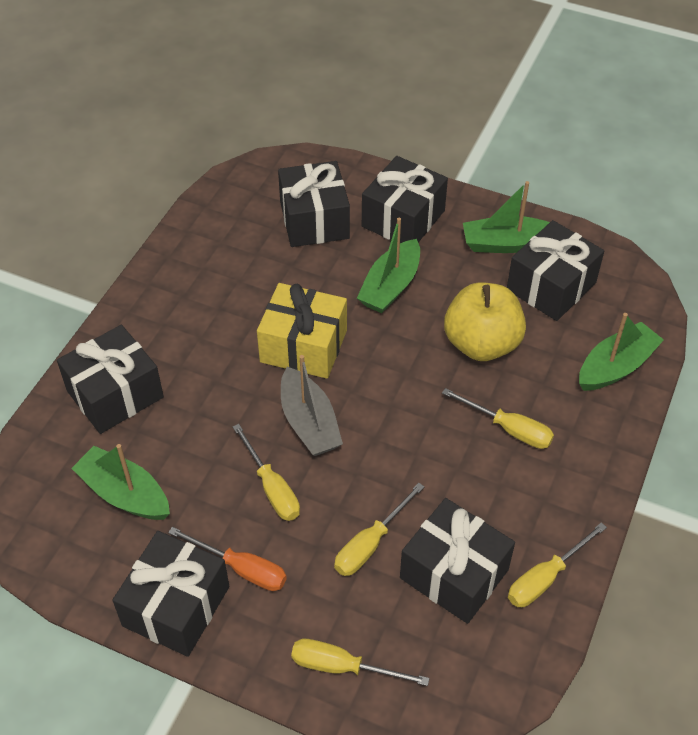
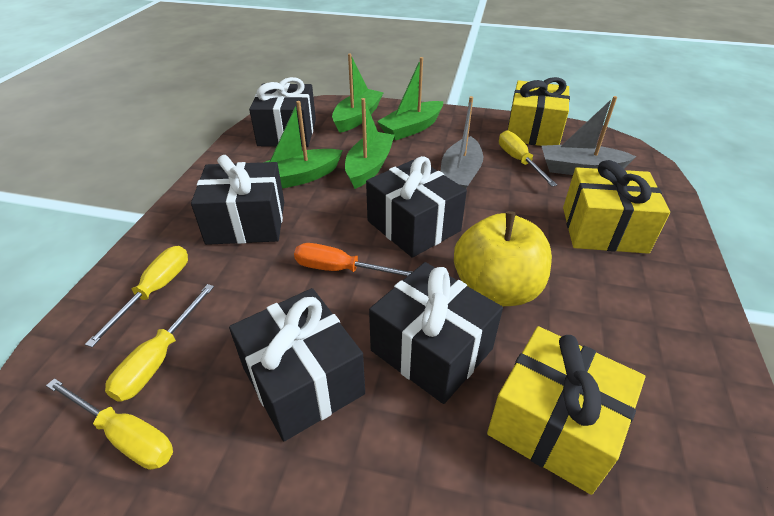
black gift: [57,325,164,434] [112,531,229,657] [278,161,350,247] [362,156,448,243] [400,498,515,624] [507,220,604,321] = 6 -> [191,155,284,245] [229,288,365,441] [249,77,316,147] [366,156,467,258] [369,262,503,404] = 5
grey boat: [281,355,343,456] = 1 -> [441,96,483,189] [542,96,637,175] = 2
yellow gift: [257,283,347,379] = 1 -> [487,326,645,495] [508,77,570,146] [563,160,670,254] = 3
yellow screwdriver: [233,424,300,521] [291,639,430,686] [334,483,424,576] [442,388,554,449] [508,522,607,607] = 5 -> [46,378,173,470] [85,246,188,347] [105,284,214,402] [499,130,557,187] = 4

